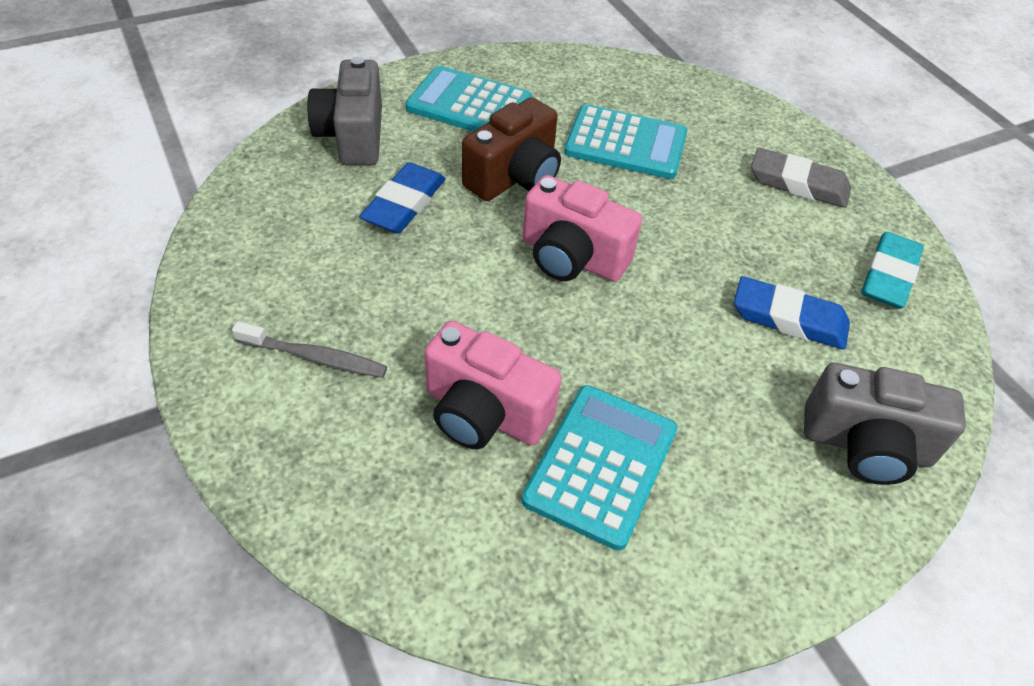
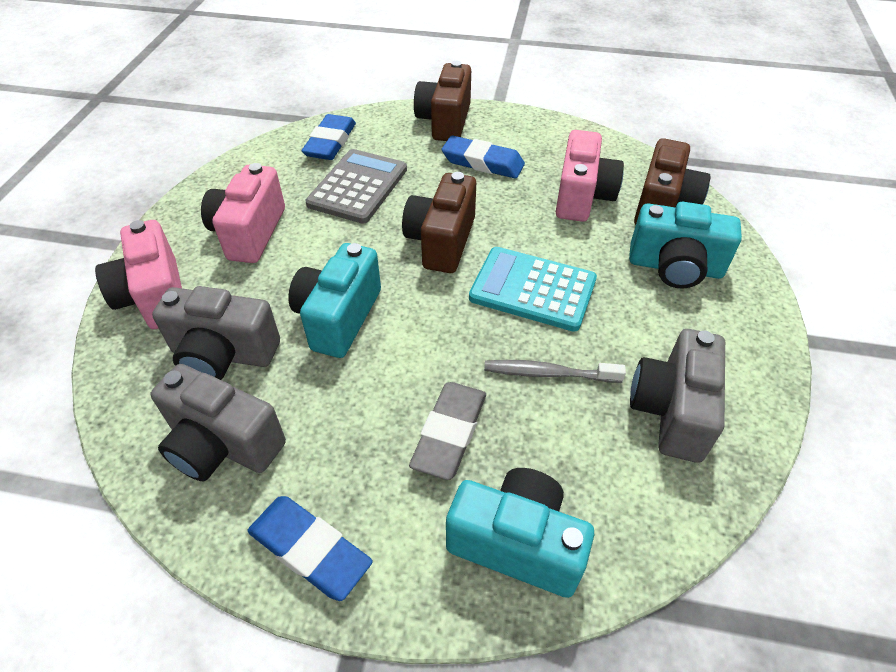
blue eraser: [359,162,446,233] [734,276,850,350] = 2 -> [247,496,373,601] [301,114,356,160] [442,136,525,179] = 3
brown camera: [462,97,561,201] = 1 -> [402,172,476,273] [414,61,471,141] [634,138,710,225] = 3
grey calculator: none = 0 -> [306,149,407,223] = 1
grey camera: [307,56,382,166] [804,363,966,485] = 2 -> [150,364,286,482] [152,286,280,380] [630,329,725,463] = 3
pink camera: [425,321,562,449] [523,175,642,282] = 2 -> [95,220,182,329] [201,163,285,263] [556,130,624,222] = 3
turquoise calculator: [406,66,532,131] [522,385,677,551] [564,104,688,179] = 3 -> [469,247,597,332] = 1
turquoise camera: none = 0 -> [288,243,381,358] [446,468,594,598] [629,202,742,289] = 3
turquoise eraser: [861,232,924,309] = 1 -> none = 0

